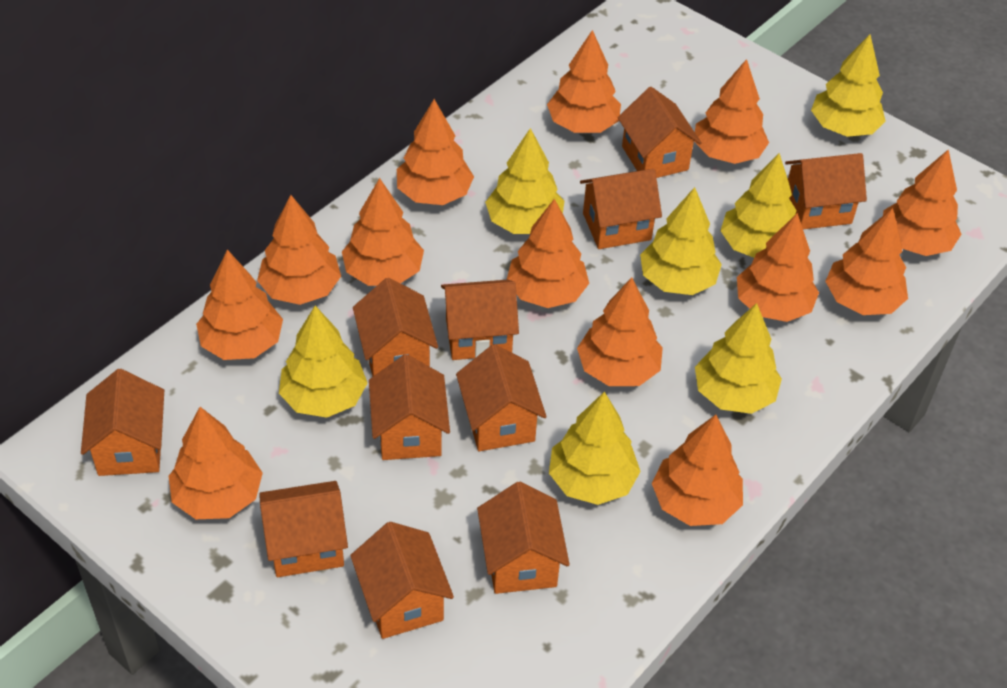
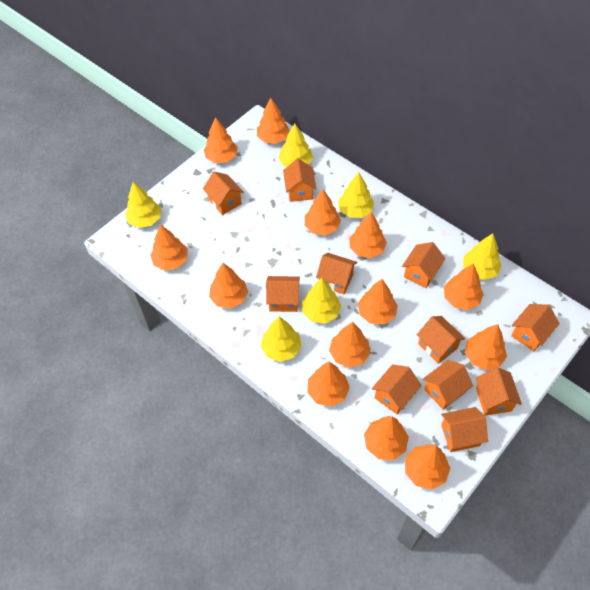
yellow tree: [279,306,367,418] [485,128,564,234] [549,391,641,505] [640,187,722,295] [695,303,782,414] [720,153,796,258] [811,34,886,137] = 7 -> [125,182,161,228] [260,316,302,362] [279,124,313,167] [302,278,341,323] [338,172,374,218] [463,233,502,280] = 6

